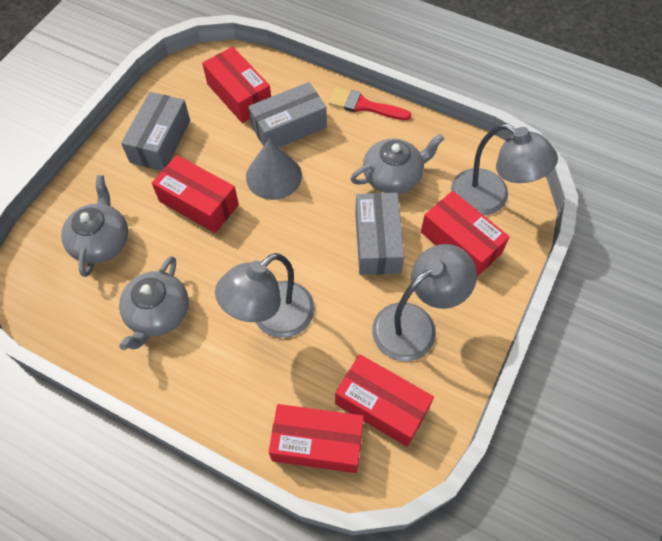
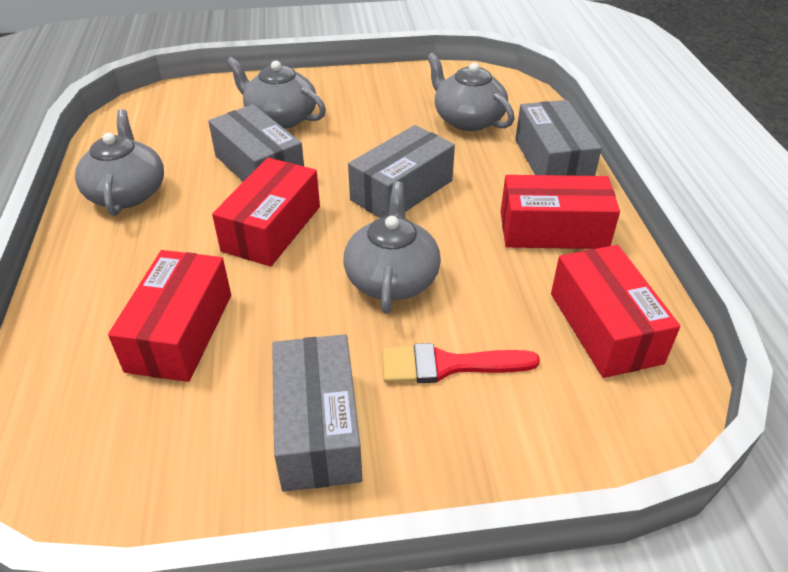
grey box: [121,92,190,171] [248,82,327,147] [355,193,404,275] = 3 -> [208,104,304,182] [272,334,362,492] [348,125,455,218] [515,100,602,176] = 4
grey cone: [246,139,302,200] = 1 -> none = 0
grey lamp: [215,253,315,338] [372,244,477,361] [451,123,558,215] = 3 -> none = 0
grey teapot: [61,175,128,277] [119,256,189,350] [350,134,444,194] = 3 -> [75,109,164,216] [226,57,326,129] [343,181,441,314] [427,53,515,131] = 4
red box: [152,155,239,233] [202,47,271,123] [269,404,364,473] [335,354,434,447] [421,191,510,277] = 5 -> [108,250,231,382] [212,158,320,266] [501,175,620,249] [551,245,680,378] = 4

